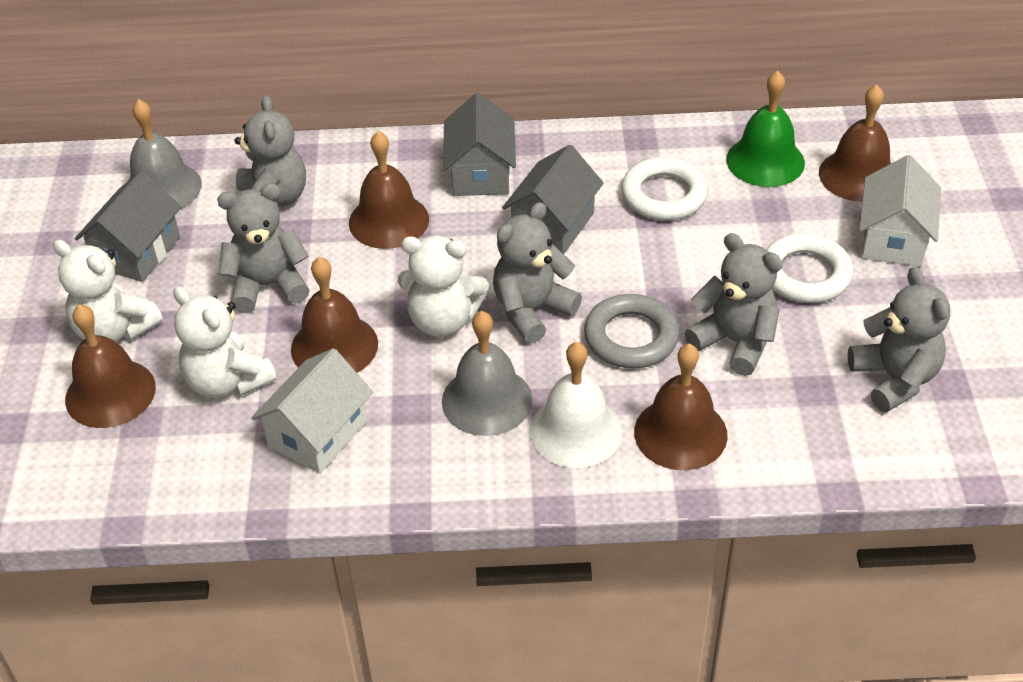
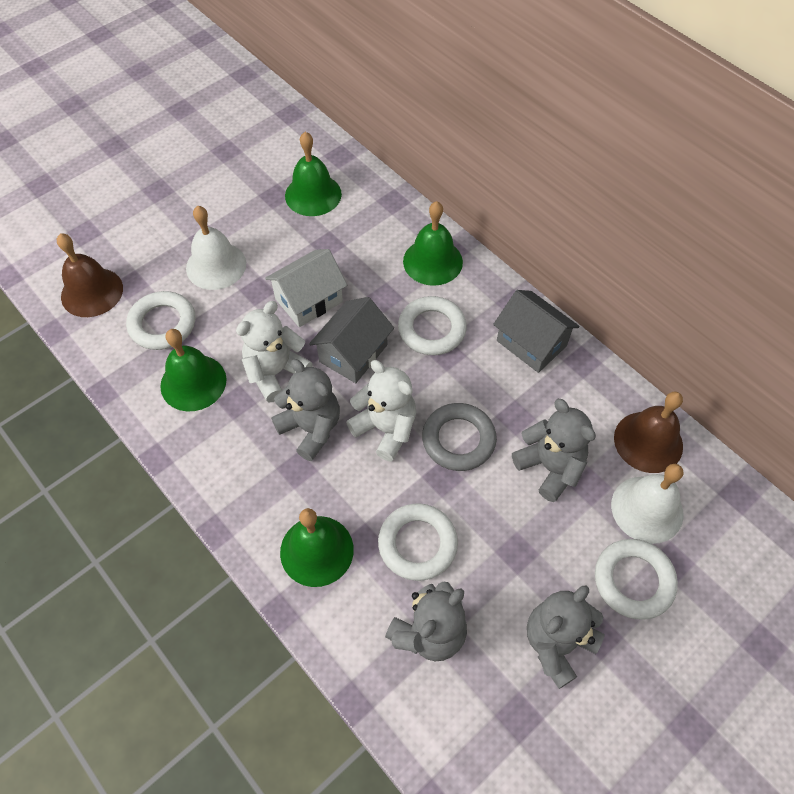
brown bell: [65,304,156,428] [291,257,378,373] [349,131,429,249] [634,344,728,470] [819,85,891,202] = 5 -> [57,234,123,317] [614,392,683,473] = 2
green bell: [726,71,805,187] = 1 -> [160,329,226,411] [280,508,354,587] [285,132,342,216] [403,201,463,286] = 4
grey bell: [127,99,202,209] [442,311,533,436] = 2 -> none = 0
grey house: [75,171,182,282] [443,93,516,196] [502,145,604,254] = 3 -> [309,297,394,383] [493,290,580,373] = 2
grey teddy bear: [217,183,310,313] [235,95,306,208] [493,202,582,343] [685,233,783,376] [848,267,950,412] = 5 -> [271,359,340,461] [385,582,467,661] [512,399,596,502] [527,586,605,689] = 4
white bell: [530,342,622,468] = 1 -> [186,206,246,290] [611,464,684,544] = 2
white house: [251,348,373,474] [859,155,941,267] = 2 -> [265,249,347,327] = 1
white ring: [621,157,708,221] [766,233,853,303] = 2 -> [126,291,195,350] [378,503,458,581] [398,296,467,355] [595,539,678,620] = 4
white teddy bear: [53,240,163,342] [173,286,277,398] [398,236,489,337] = 3 -> [236,301,313,402] [346,360,416,461] = 2

